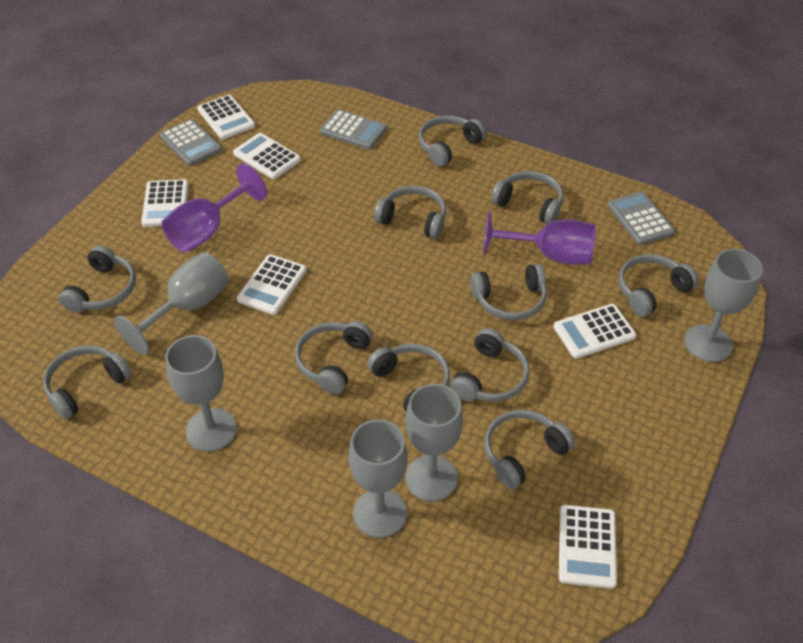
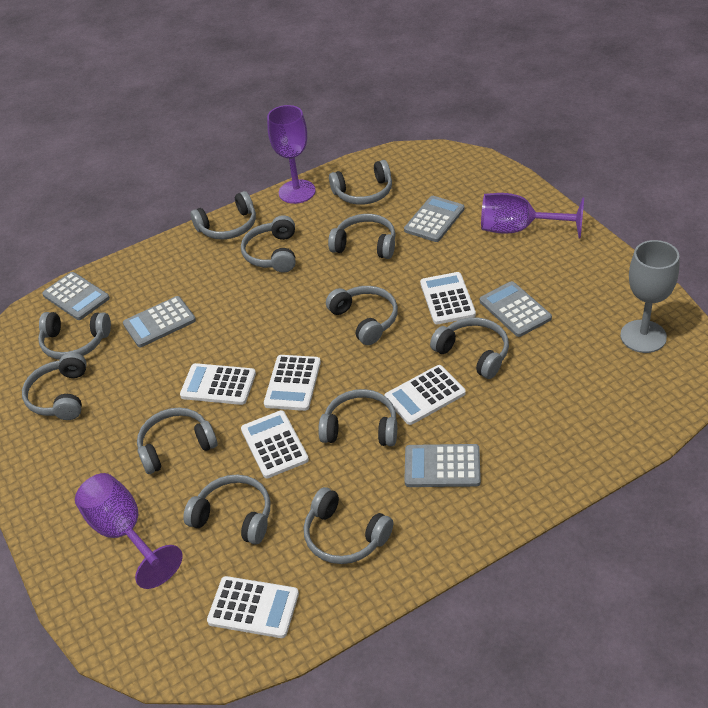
grey calculator: [160,119,222,166] [320,109,387,149] [607,192,675,245] = 3 -> [42,272,110,320] [123,296,196,347] [404,196,464,242] [404,444,481,487] [480,281,552,337] = 5
grey goblet: [114,252,229,355] [165,335,237,452] [349,419,408,538] [405,384,463,501] [684,249,763,362] = 5 -> [620,240,679,353] = 1
grey headphones: [43,345,132,419] [59,245,136,313] [295,321,373,394] [367,344,450,411] [374,186,446,239] [419,115,486,167] [450,328,529,402] [470,264,547,321] [484,410,575,489] [491,171,563,224] [619,254,699,317] = 11 -> [22,352,87,420] [38,312,111,360] [137,408,218,474] [183,474,270,545] [190,191,256,240] [241,215,295,273] [304,487,393,564] [318,389,397,446] [326,286,398,345] [328,214,396,259] [329,160,392,205] [430,317,509,379] = 12
purple goblet: [161,163,267,253] [483,211,596,264] = 2 -> [75,473,183,589] [267,105,316,204] [481,193,584,239] = 3

